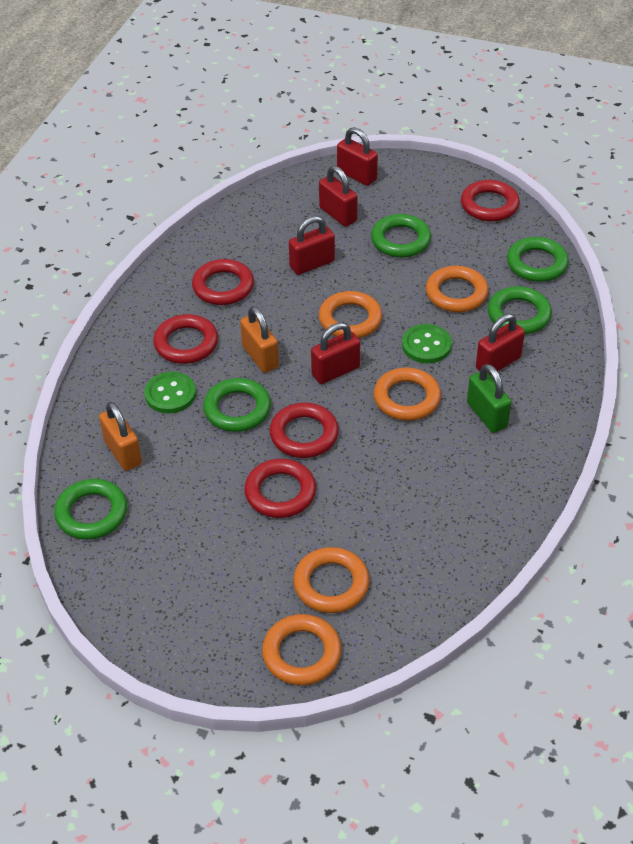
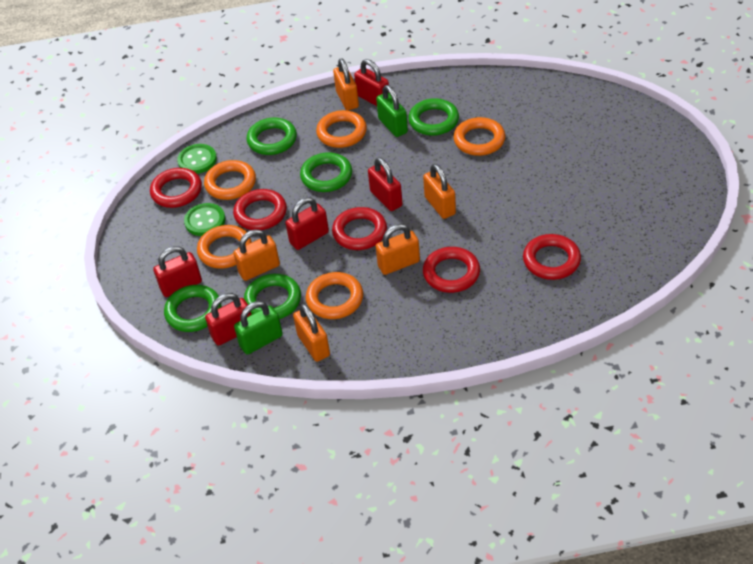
green padlock: [467,364,511,433] = 1 -> [234,301,283,355] [376,85,408,137] = 2
orange padlock: [99,402,142,471] [240,306,279,373] = 2 -> [233,229,280,281] [293,304,330,362] [333,58,359,110] [376,224,420,275] [423,164,456,219] = 5

